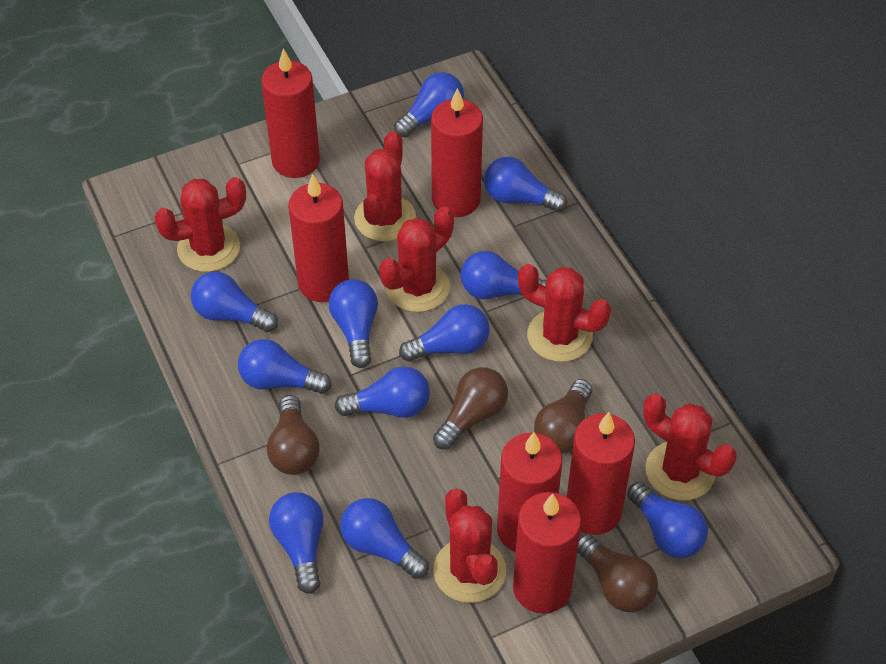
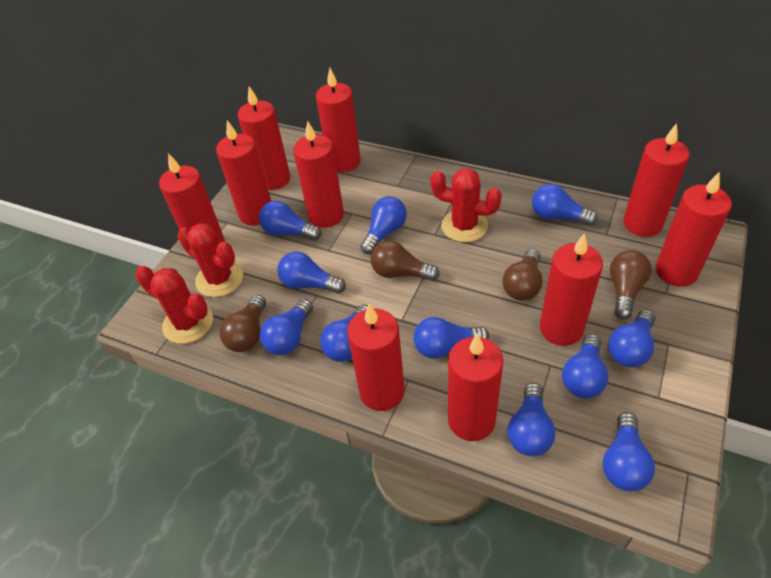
red cactus: [154,177,246,272] [354,131,416,242] [379,207,454,312] [433,489,506,603] [518,264,611,362] [643,394,737,501] = 6 -> [135,266,213,344] [177,223,243,297] [430,168,502,242] = 3
red candle: [261,48,320,178] [288,174,349,302] [431,88,483,217] [497,432,562,552] [513,492,581,614] [567,412,635,535] = 6 -> [159,153,225,242] [216,120,271,226] [238,86,290,190] [293,121,344,228] [316,68,361,172] [347,304,404,411] [448,334,503,441] [540,233,603,346] [623,123,690,237] [656,171,732,287] = 10

